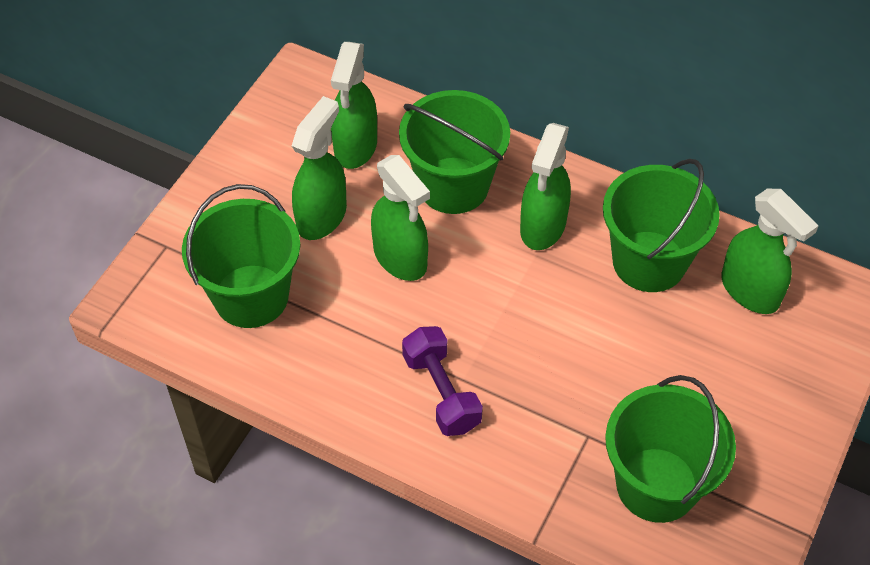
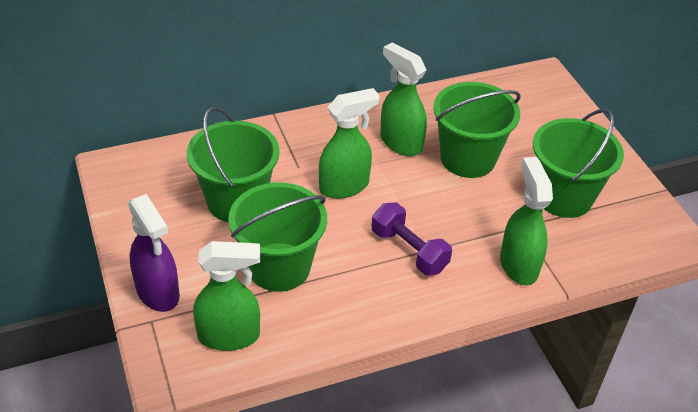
green spray bottle: [292,96,347,240] [331,42,377,169] [371,155,430,281] [520,123,571,250] [721,189,818,314] = 5 -> [193,241,260,351] [319,88,380,199] [380,42,427,156] [500,157,553,285] = 4
purple spray bottle: none = 0 -> [128,194,180,312] = 1

